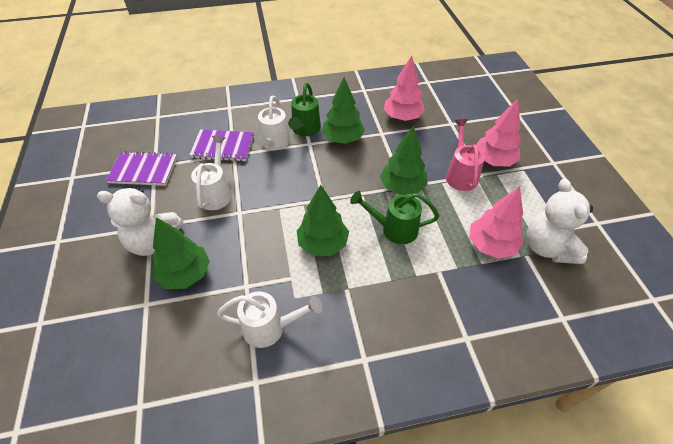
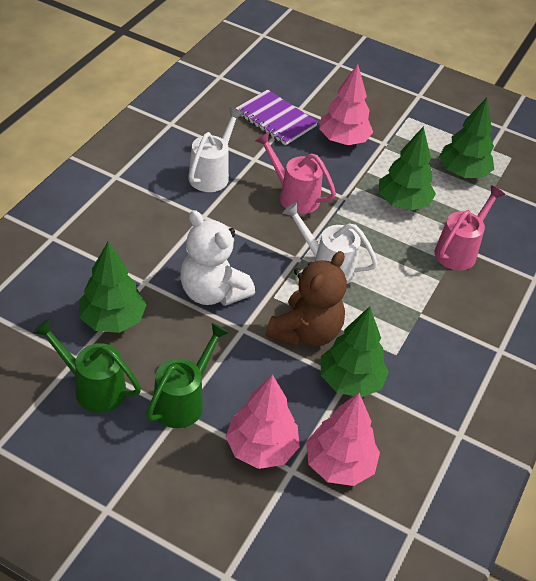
brown teddy bear: none = 0 -> [266,251,347,347] = 1
pink watering can: [446,119,485,191] = 1 -> [255,132,336,214] [435,185,505,270] = 2
purple notebook: [106,151,177,186] [189,129,254,162] = 2 -> [235,89,318,145] = 1
white teddy bear: [97,188,183,256] [527,179,593,264] = 2 -> [180,210,255,306] = 1
white watering can: [191,136,232,210] [217,291,322,348] [254,96,290,150] = 3 -> [188,107,244,192] [283,202,378,284] = 2

